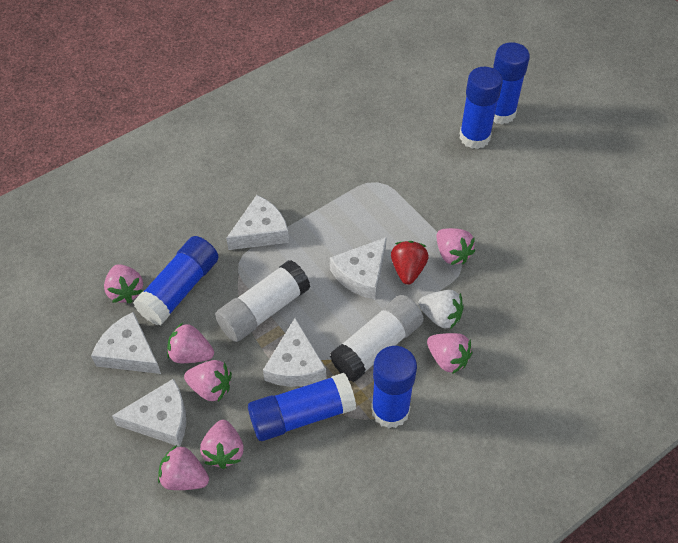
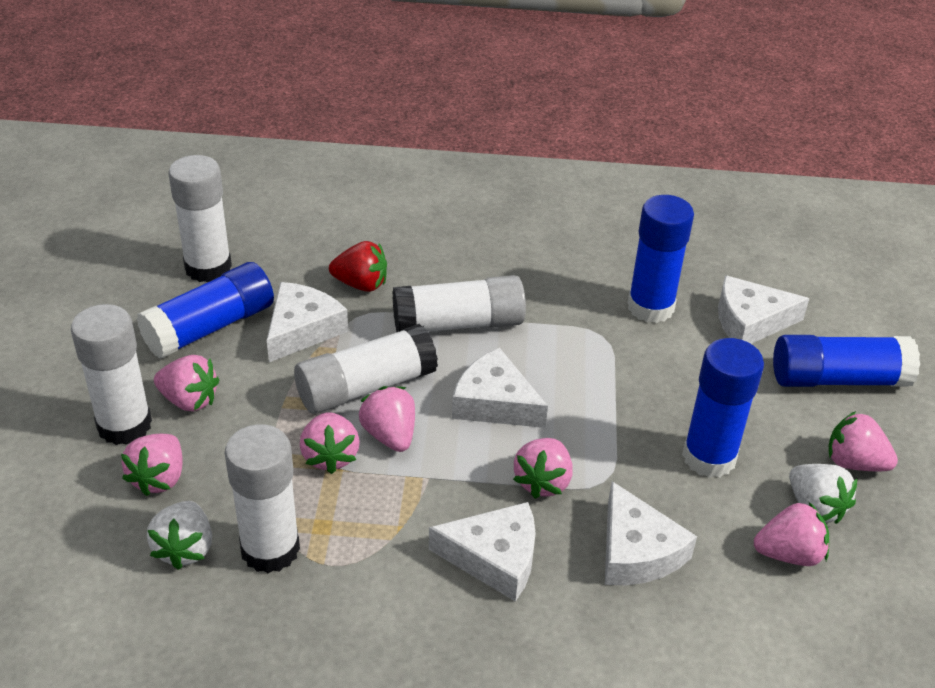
blue glue stick: [133,236,219,326] [248,373,356,441] [371,346,417,428] [459,67,503,149] [493,42,530,124] = 5 -> [136,262,274,359] [628,195,694,323] [682,338,764,478] [773,335,920,387] = 4
white glue stick: [215,260,310,342] [330,295,424,382] = 2 -> [71,304,152,445] [169,155,232,282] [225,424,300,573] [294,324,438,414] [392,275,526,332] = 5
white strawberry: [418,290,464,329] = 1 -> [147,501,212,570] [789,464,857,524] = 2

